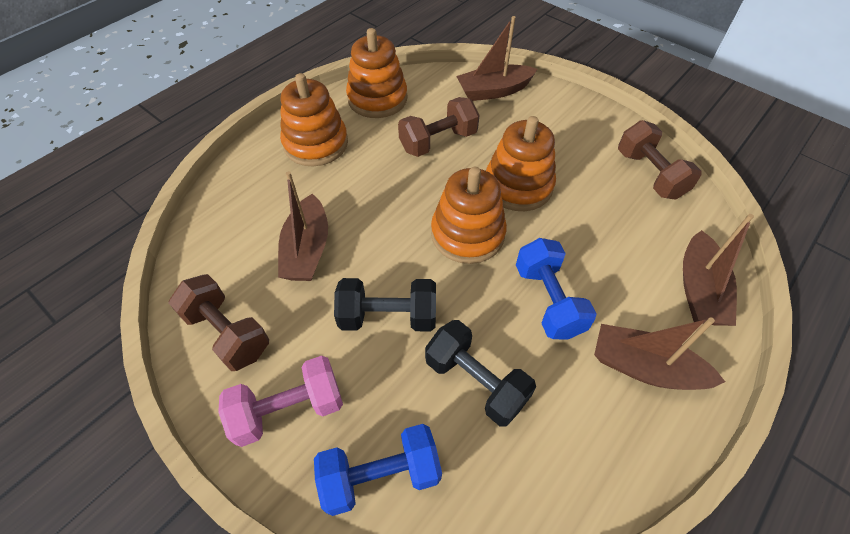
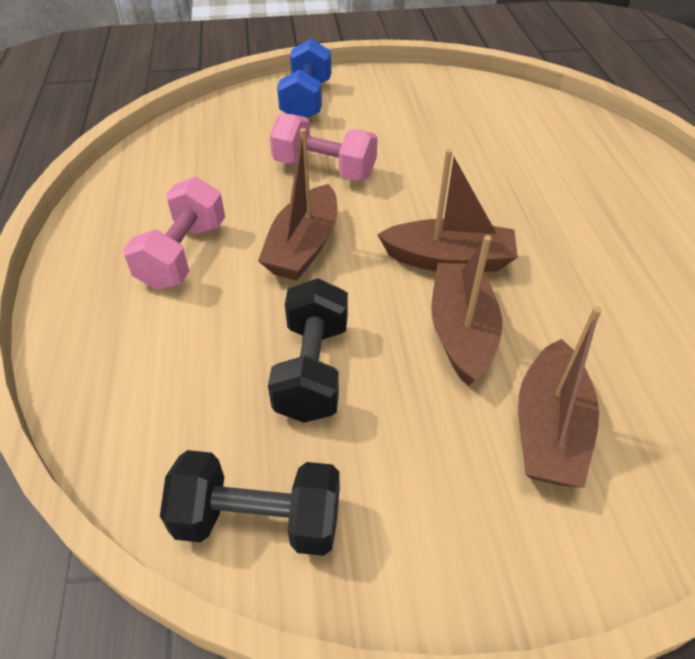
blue dumbbell: [314,424,442,516] [516,238,597,340] = 2 -> [277,39,331,118] = 1
brown dumbbell: [168,274,269,371] [398,97,480,157] [618,120,702,200] = 3 -> none = 0
orange stacking toy: [280,73,348,166] [346,28,407,118] [431,167,507,264] [486,116,556,211] = 4 -> none = 0
pink dumbbell: [218,356,343,447] = 1 -> [123,177,225,290] [270,113,378,181] = 2

